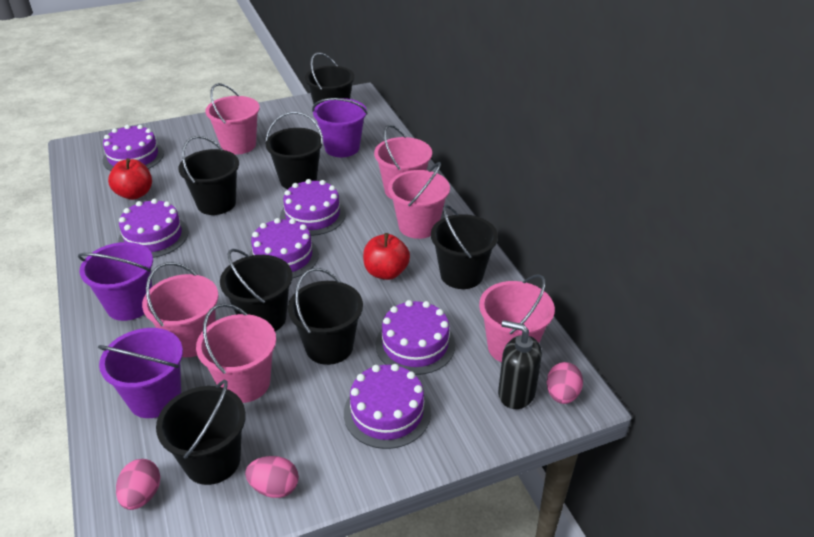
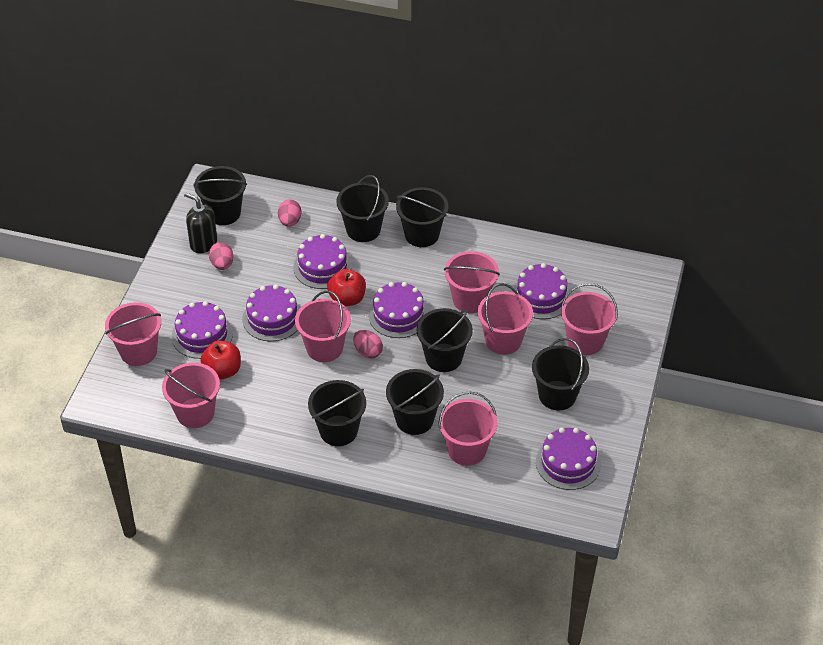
pink bucket: [142,262,219,357] [196,303,276,403] [205,83,260,155] [374,125,432,199] [388,162,450,239] [479,274,555,363] = 6 -> [105,302,161,366] [162,363,220,428] [295,291,351,362] [439,391,498,466] [444,251,500,313] [478,283,533,355] [561,283,618,355] = 7
purple bucket: [78,242,153,321] [98,328,183,418] [312,98,368,157] = 3 -> none = 0

